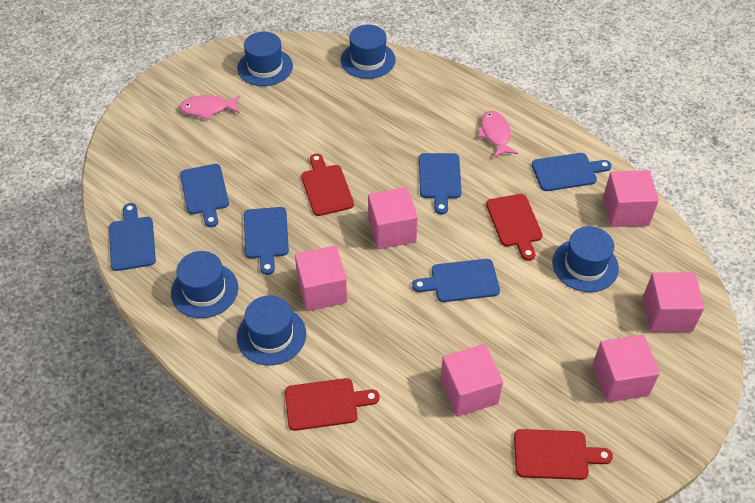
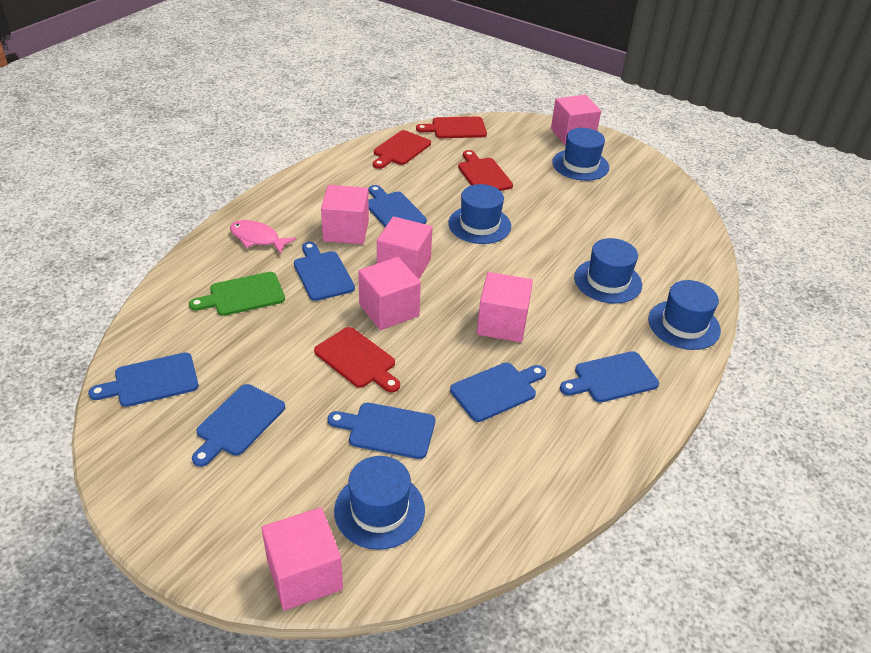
blue cutting board: [109,203,156,271] [180,164,229,227] [244,207,289,275] [412,259,500,302] [419,153,462,214] [532,153,612,191] = 6 -> [88,352,199,407] [192,384,285,467] [294,242,355,301] [328,403,435,459] [369,185,427,227] [450,363,546,422] [560,351,659,403] = 7
green cutting board: none = 0 -> [189,272,285,316] = 1
pink fish: [179,95,240,120] [478,111,518,157] = 2 -> [230,220,296,254] = 1

